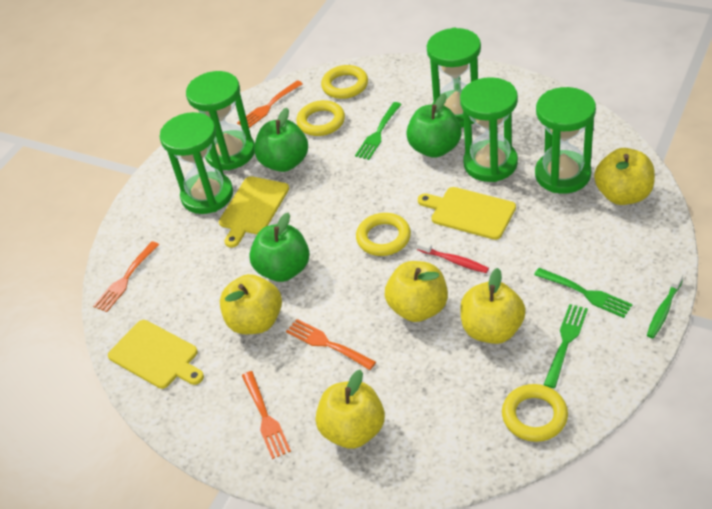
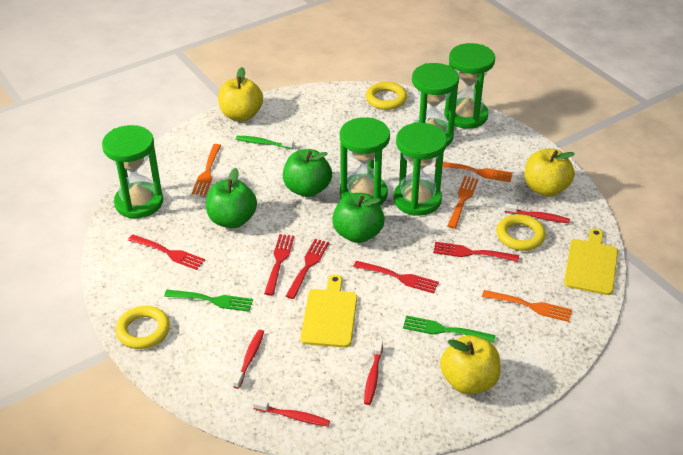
green fork: [355,102,402,160] [534,268,633,318] [544,304,588,388] = 3 -> [164,290,253,312] [403,316,496,343] = 2
red fork: none = 0 -> [128,235,205,270] [264,234,294,296] [286,239,329,299] [353,261,439,294] [433,242,519,262] = 5
red toothbrush: [417,240,489,273] = 1 -> [233,330,264,389] [253,399,330,427] [364,340,383,405] [505,203,570,223] = 4
yellow apple: [220,274,282,334] [316,370,385,449] [385,261,448,322] [460,268,526,344] [594,148,655,205] = 5 -> [218,67,263,121] [440,335,501,394] [524,149,575,197] = 3
yellow cutting board: [108,320,204,389] [219,176,289,248] [418,187,516,240] = 3 -> [300,274,357,348] [564,228,618,295] = 2
yellow ring: [296,100,345,136] [321,65,368,99] [356,213,411,256] [502,384,568,442] = 4 -> [115,306,170,349] [366,82,407,110] [496,214,546,251] = 3

